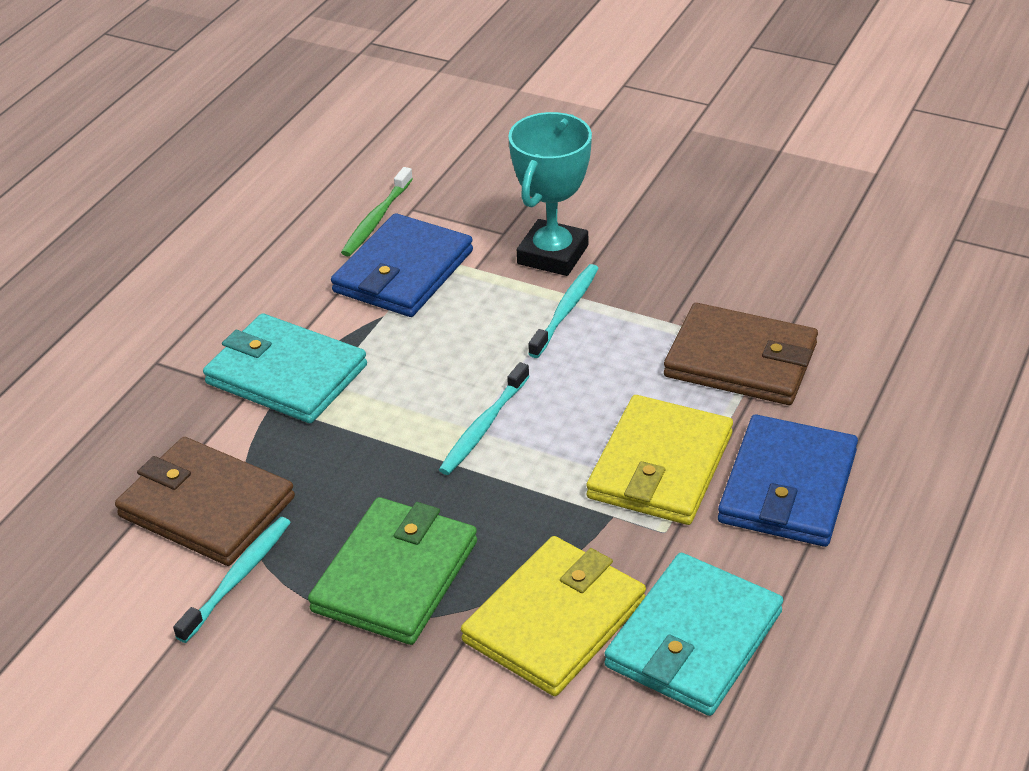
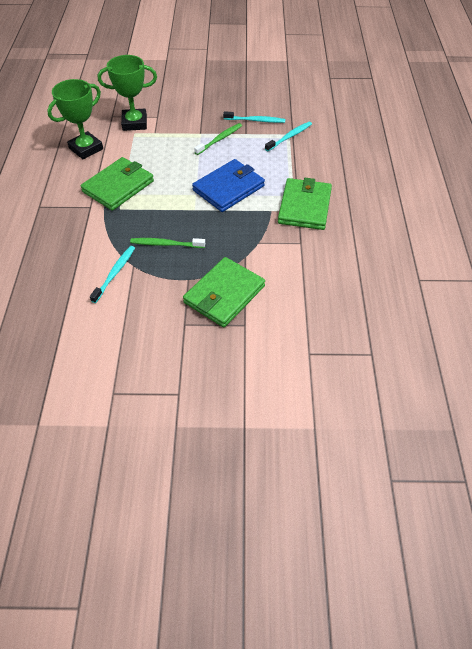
blue wallet: [331,213,473,317] [718,415,858,547] = 2 -> [192,159,265,212] = 1
brown wallet: [115,437,295,566] [664,303,818,405] = 2 -> none = 0
green toothbrush: [341,167,413,256] = 1 -> [130,238,205,248] [194,123,242,155] = 2
green trophy: none = 0 -> [47,79,103,160] [98,55,157,131] = 2
green wallet: [308,497,477,645] = 1 -> [81,157,154,211] [183,257,265,327] [278,178,332,230] = 3
turquoise trophy: [508,112,592,276] = 1 -> none = 0
turquoise wallet: [203,313,367,423] [604,553,783,716] = 2 -> none = 0
yellow wallet: [461,536,646,696] [586,395,733,525] = 2 -> none = 0

